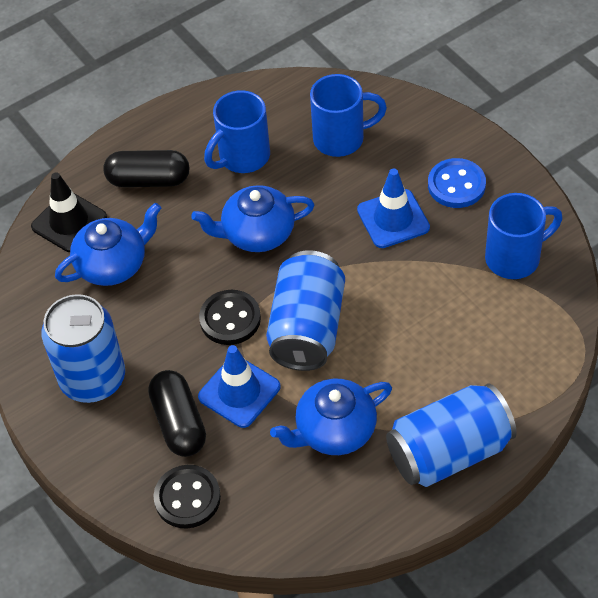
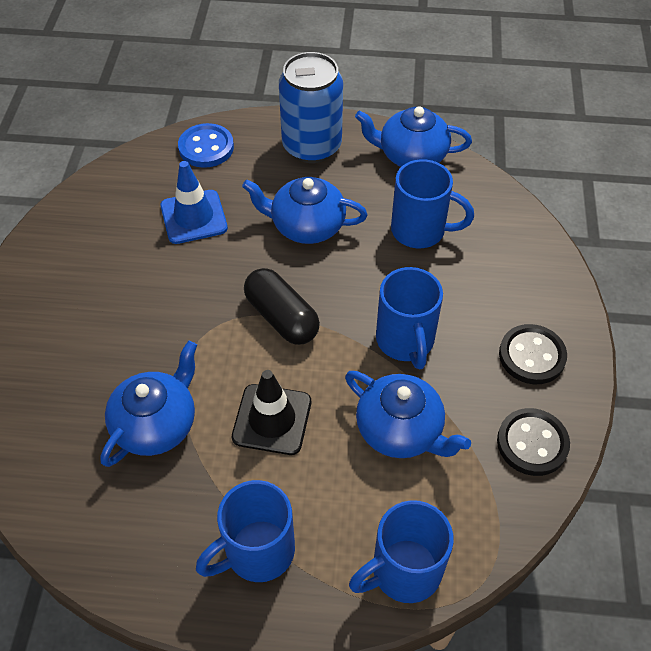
black capsule: [103,150,189,187] [148,370,206,457] = 2 -> [244,268,320,345] = 1
blue can: [41,294,125,403] [266,250,345,371] [386,383,517,487] = 3 -> [279,52,343,163] = 1
blue mug: [204,90,270,173] [310,74,387,157] [485,193,562,279] = 3 -> [196,480,295,582] [349,500,454,603] [376,267,443,369] [391,159,474,248] = 4
blue teapot: [55,203,161,286] [191,185,314,252] [270,379,392,455] = 3 -> [101,341,197,467] [242,177,368,244] [345,371,471,458] [355,106,472,167] = 4
blue traffic cone: [198,345,281,428] [357,169,430,248] = 2 -> [160,161,228,244] = 1

